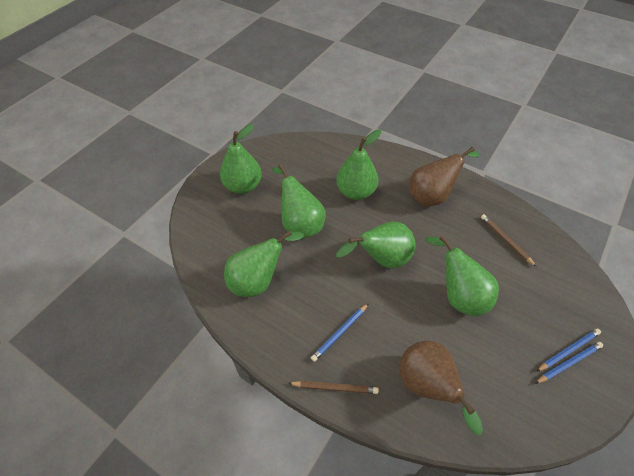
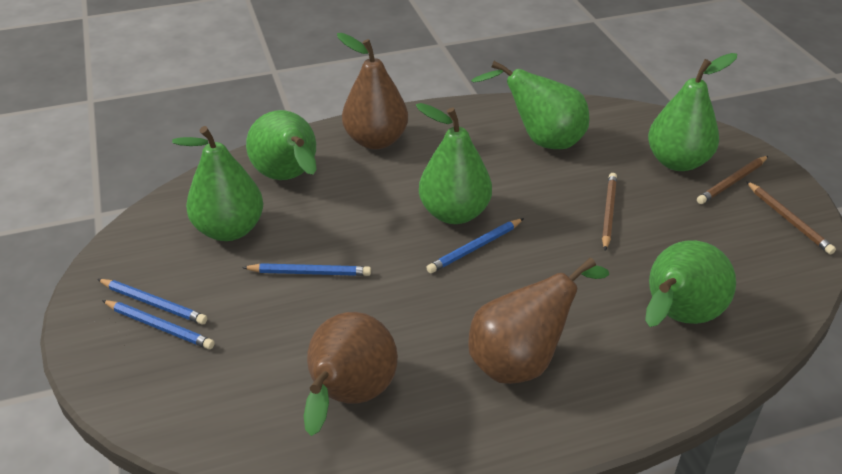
blue pencil: [311,303,369,362] [535,342,603,384] [536,328,601,372] = 3 -> [97,279,207,324] [102,300,215,349] [242,263,371,276] [426,218,524,273] = 4
brown pear: [400,341,483,435] [409,147,480,206] = 2 -> [304,312,398,436] [337,33,408,149] [468,258,609,384] = 3
brown pencil: [288,381,379,394] [481,214,536,267] = 2 -> [602,173,617,251] [697,156,768,204] [746,181,836,254] = 3

